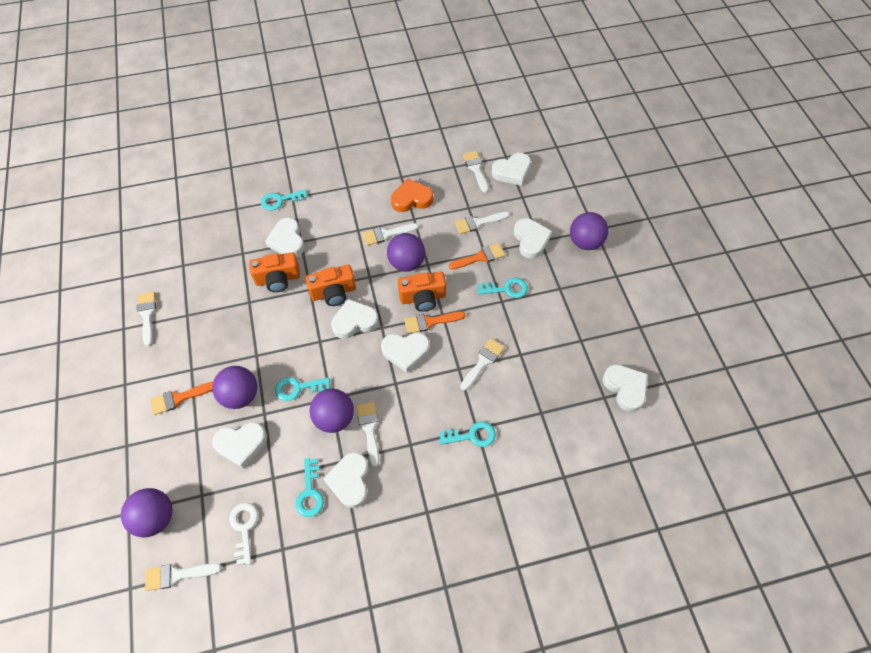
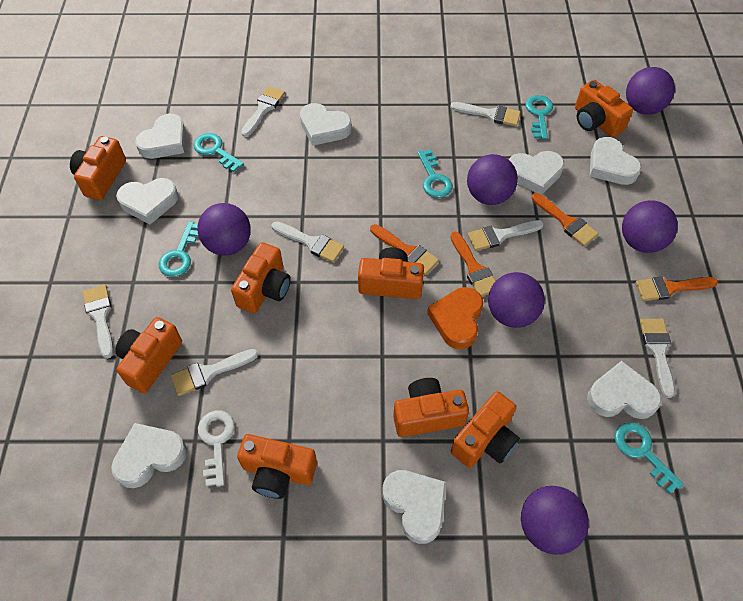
orange brush: [150,382,213,415] [404,311,465,334] [449,243,505,269] = 3 -> [370,224,439,275] [450,232,495,297] [532,193,599,246] [635,276,718,301] = 4
orange camera: [249,252,300,292] [305,265,356,306] [398,271,446,312] = 3 -> [70,136,126,200] [115,317,182,393] [231,242,291,313] [237,434,317,499] [358,247,424,299] [393,378,469,437] [451,391,520,468] [575,80,633,137] = 8
purple ball: [121,488,172,537] [212,366,257,409] [309,389,354,433] [387,233,425,272] [570,212,609,250] = 5 -> [197,203,251,256] [467,154,518,205] [488,272,545,328] [521,486,589,555] [622,200,678,253] [626,67,675,115] = 6

